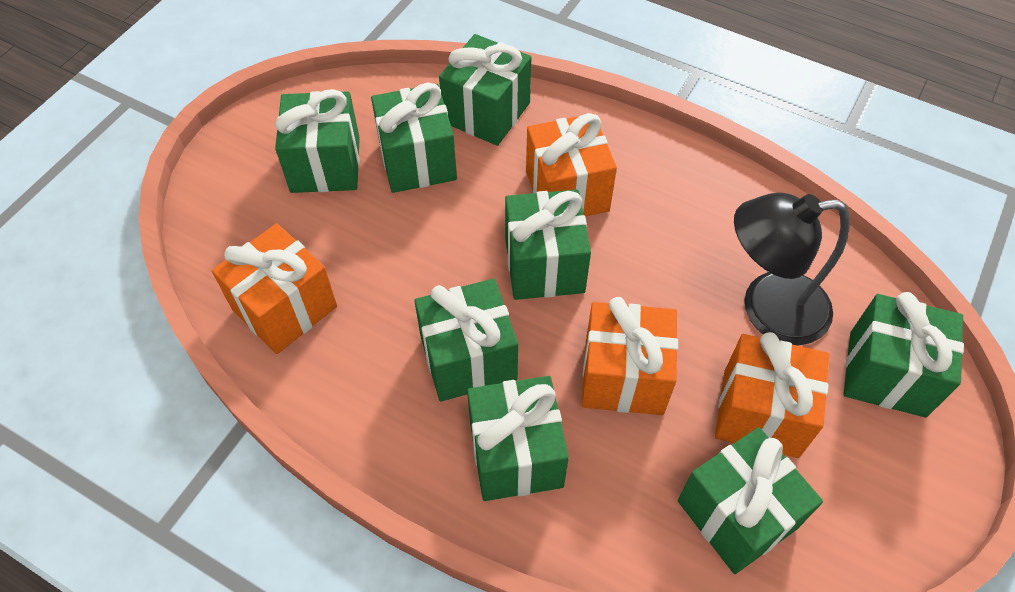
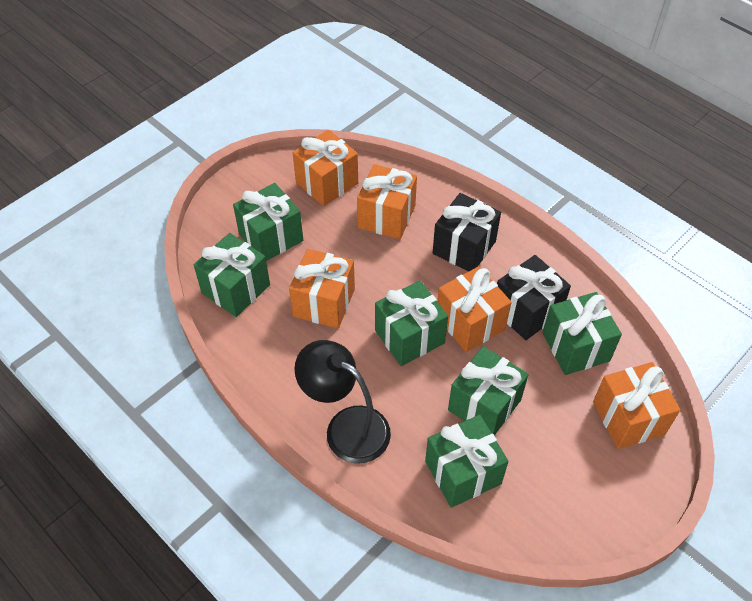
black gift: none = 0 -> [433,193,501,272] [497,255,571,340] = 2
green gift: [275,89,360,193] [371,83,457,193] [414,279,518,402] [439,34,531,146] [467,376,569,501] [505,189,591,300] [678,427,823,574] [843,292,964,418] = 8 -> [194,233,270,317] [233,183,303,261] [375,281,448,366] [425,415,508,508] [448,346,529,436] [542,292,622,375] = 6
orange gift: [212,223,337,354] [526,113,617,216] [582,297,678,415] [715,332,829,458] = 4 -> [289,249,355,328] [293,130,358,206] [357,164,417,239] [437,266,512,352] [593,362,680,449] = 5

